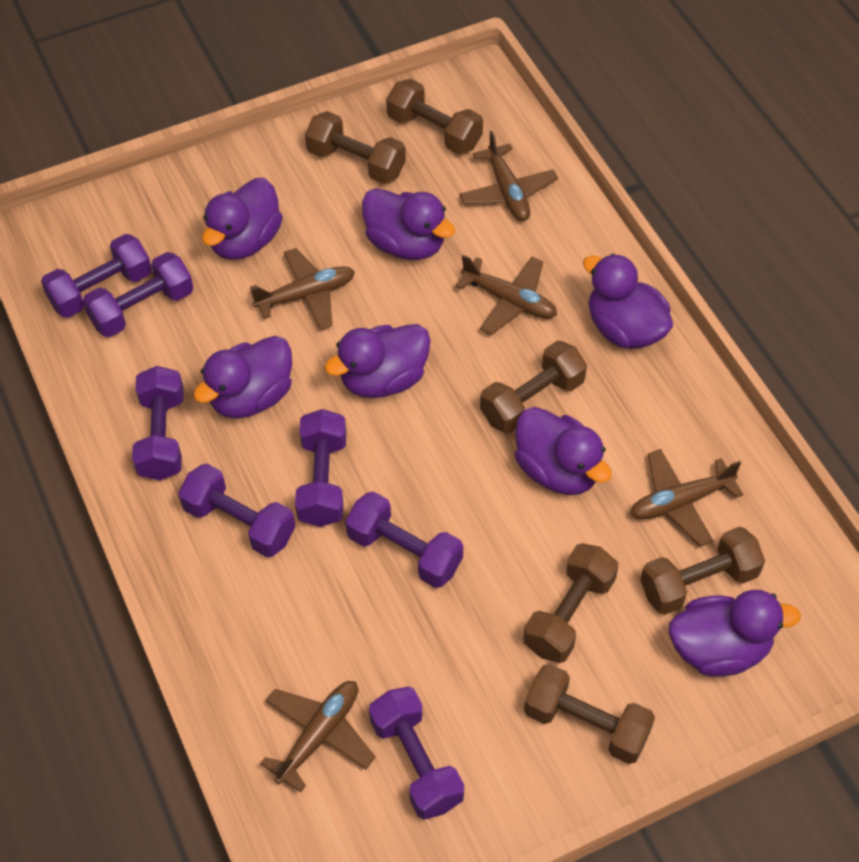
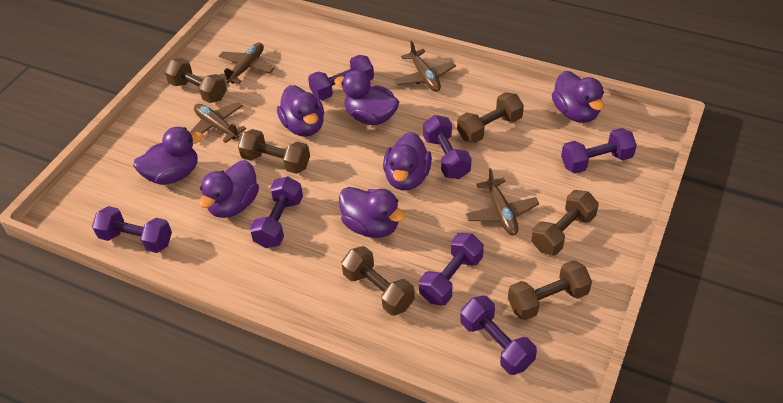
brown plane: [250,248,355,330] [260,681,375,792] [455,255,557,335] [459,131,558,221] [630,449,743,547] = 5 -> [190,102,246,143] [218,43,275,84] [395,41,456,92] [466,168,539,235] = 4

